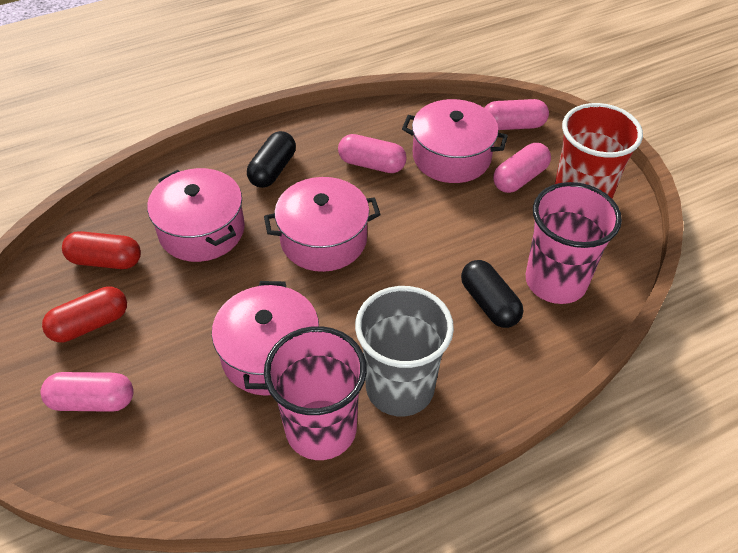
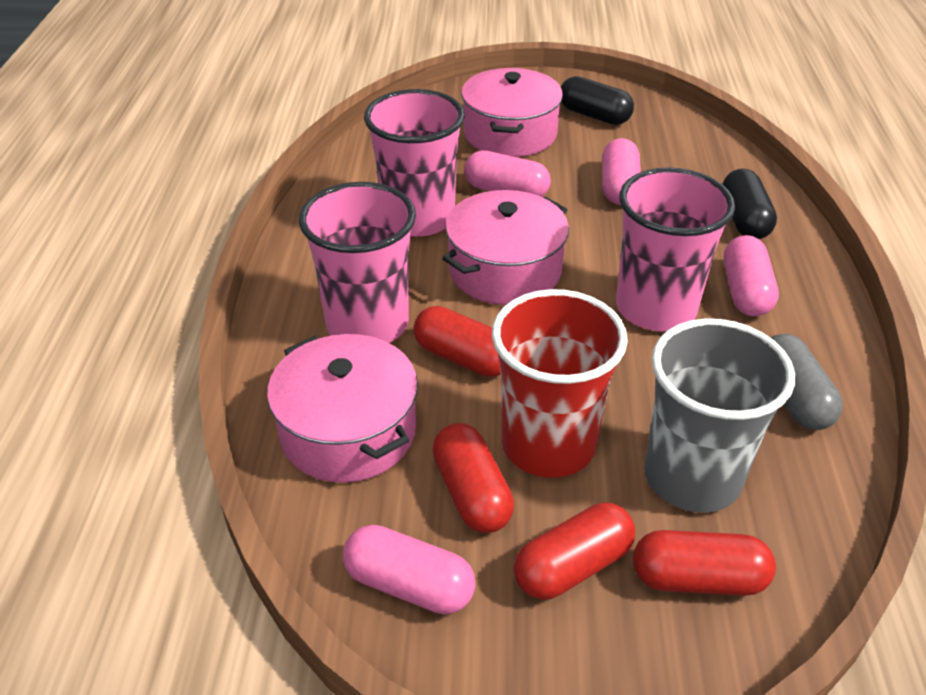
grey capsule: none = 0 -> [770,334,843,430] = 1
pink cup: [264,326,367,460] [526,182,622,304] = 2 -> [299,182,416,343] [364,89,465,237] [616,167,735,331] = 3
pink pot: [147,168,245,262] [212,281,319,396] [264,177,381,272] [402,99,508,183] = 4 -> [267,334,418,483] [442,190,569,305] [461,68,563,157] = 3
red capsule: [42,286,127,342] [62,231,141,269] = 2 -> [413,306,501,377] [432,423,514,533] [514,503,635,600] [633,530,776,596] = 4

